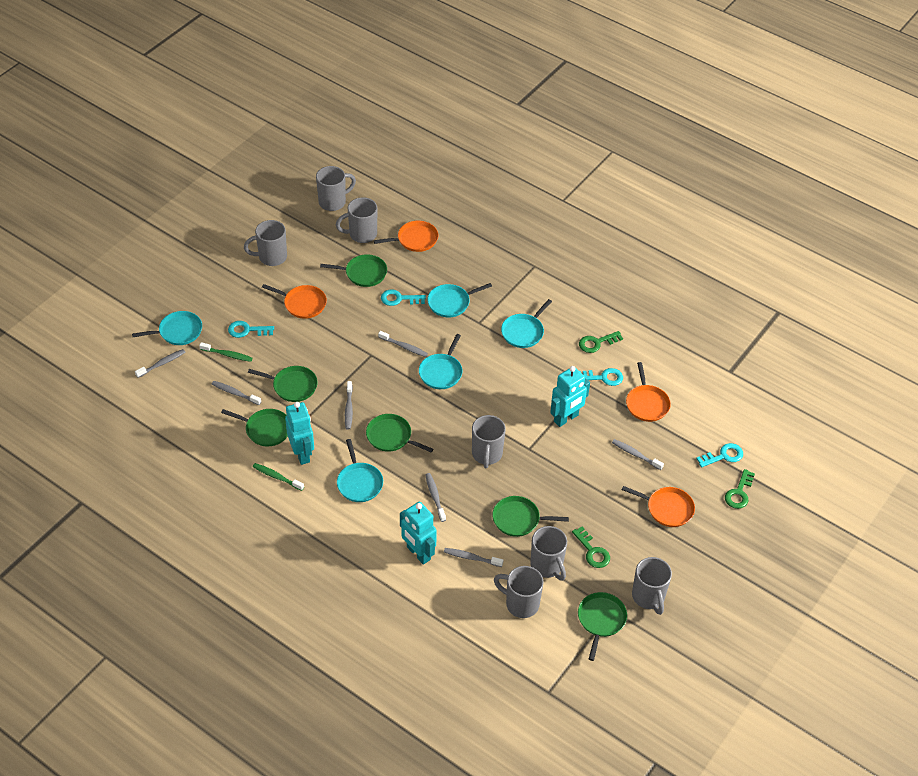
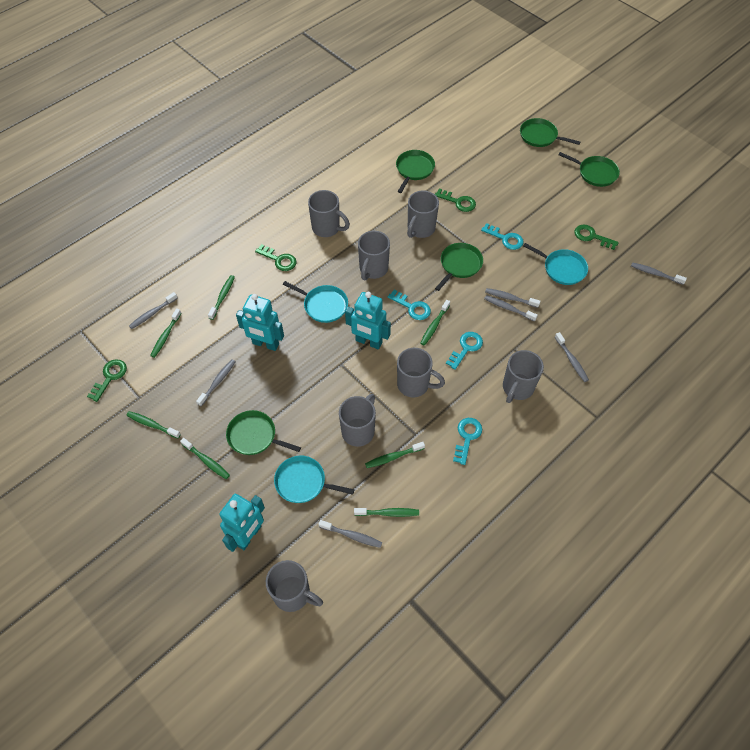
green key: [572,527,610,568] [579,331,623,353] [725,469,755,509] = 3 -> [87,359,127,402] [255,244,296,271] [435,189,476,212] [574,225,619,250] = 4
green pan: [221,409,288,447] [248,366,318,402] [320,254,387,287] [366,414,434,453] [492,496,569,537] [578,592,627,661] = 6 -> [226,410,301,455] [396,150,435,193] [435,243,483,291] [520,118,580,147] [558,152,620,187] = 5
green toothbrush: [199,342,253,362] [253,463,304,491] = 2 -> [126,411,181,438] [150,308,182,358] [180,438,230,479] [208,275,235,320] [354,508,419,517] [365,442,425,468] [420,300,450,345] = 7
orange pan: [262,284,327,319] [374,221,438,252] [622,486,695,527] [626,362,671,422] = 4 -> none = 0
turquoise pan: [132,311,202,345] [337,439,383,502] [419,334,463,389] [427,283,492,317] [501,299,552,348] = 5 -> [274,456,354,503] [283,281,348,323] [523,243,588,285] = 3

